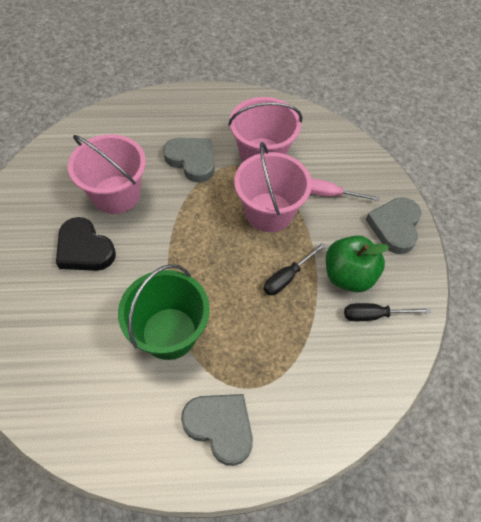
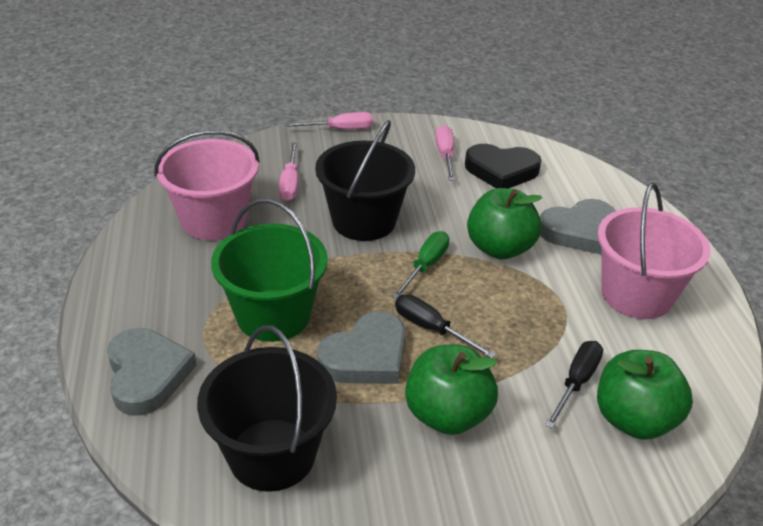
black bucket: none = 0 -> [197,325,337,492] [315,120,415,241] = 2
green apple: [326,236,389,292] = 1 -> [405,345,498,435] [467,188,542,259] [597,350,693,440] = 3
green screwdriver: none = 0 -> [392,231,449,298] = 1
pink bucket: [68,134,146,214] [228,97,302,163] [234,142,312,232] = 3 -> [154,130,260,240] [597,182,710,319] = 2
pink screwdriver: [310,179,379,201] = 1 -> [279,142,298,201] [285,112,373,129] [436,125,455,181] = 3

